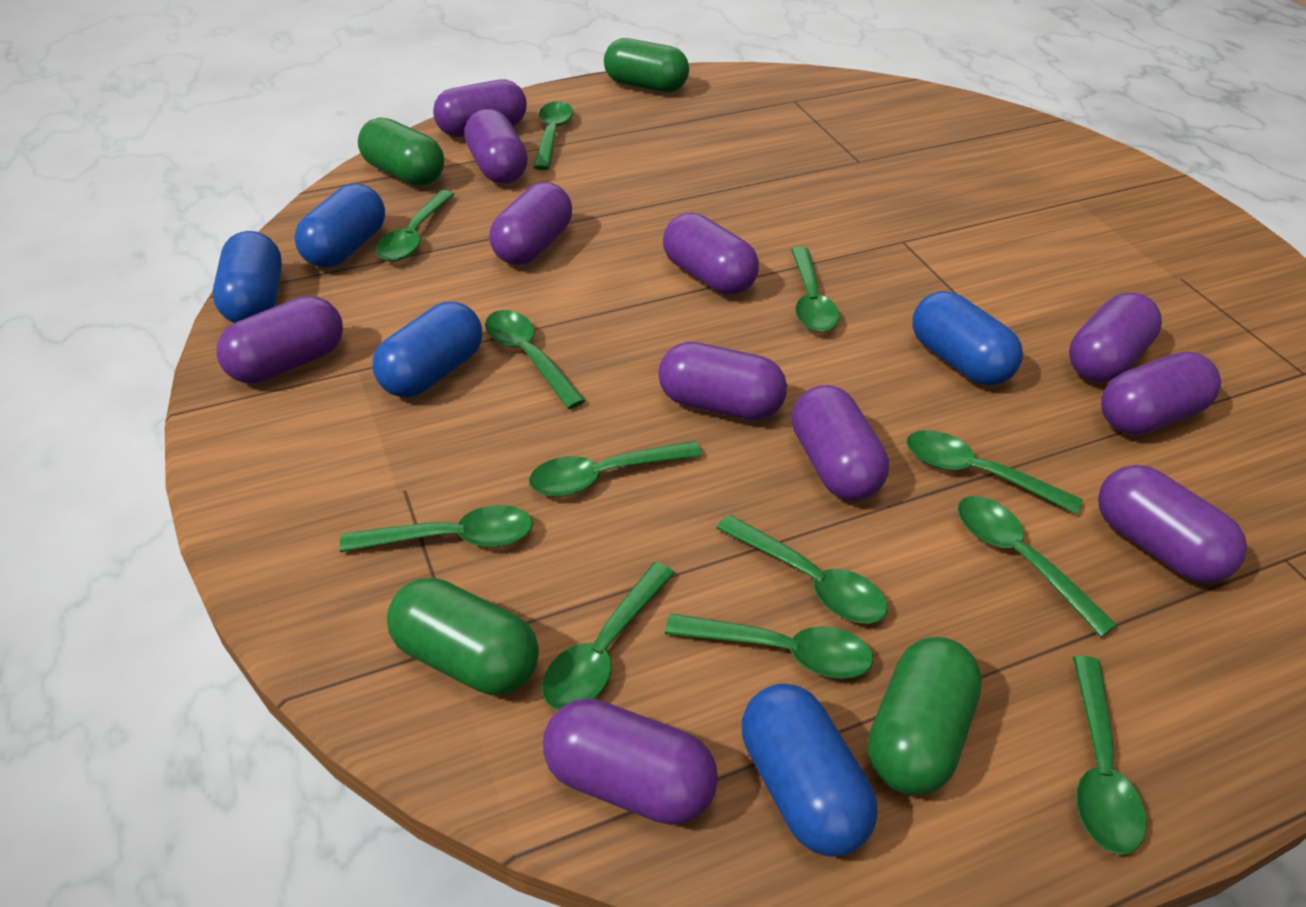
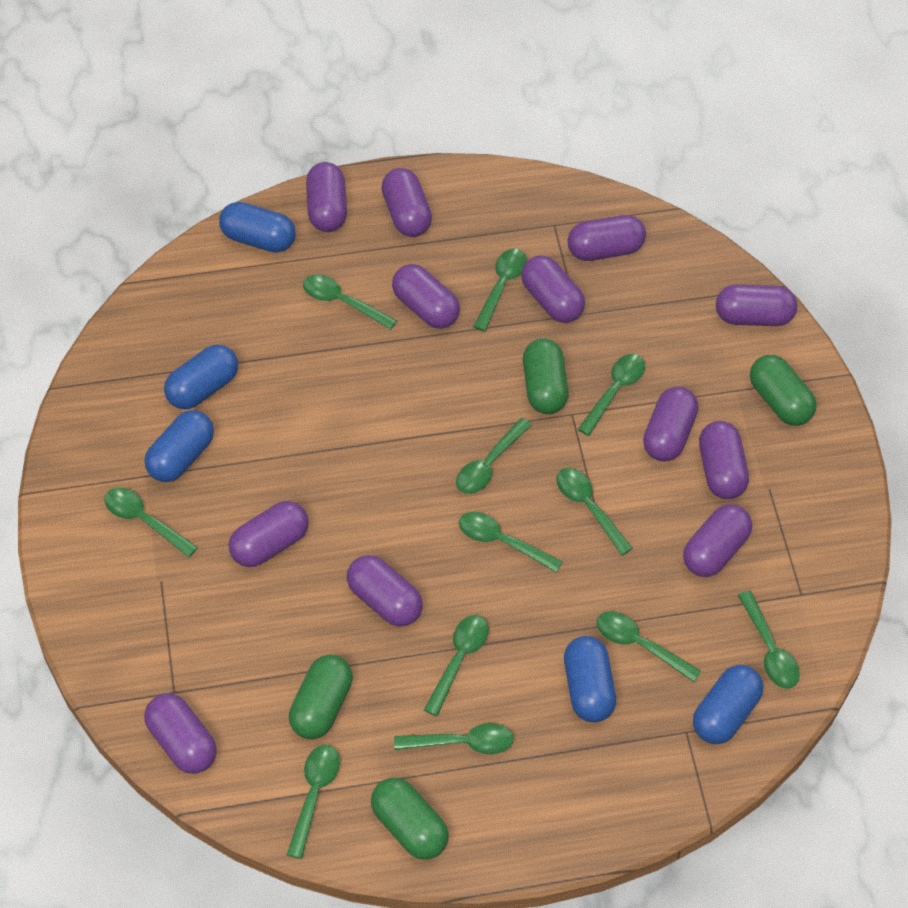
purple capsule: [217,296,343,384] [433,79,527,137] [464,109,528,184] [489,182,572,265] [543,698,718,825] [658,342,787,420] [663,213,759,295] [792,385,889,501] [1069,293,1162,382] [1098,465,1247,583] [1101,351,1221,435] = 11 -> [144,693,217,774] [229,501,309,567] [306,162,347,232] [347,555,423,627] [381,168,432,237] [392,264,460,329] [521,255,585,323] [568,215,646,261] [643,386,698,462] [683,504,752,577] [699,421,749,499] [716,284,797,326] = 12

